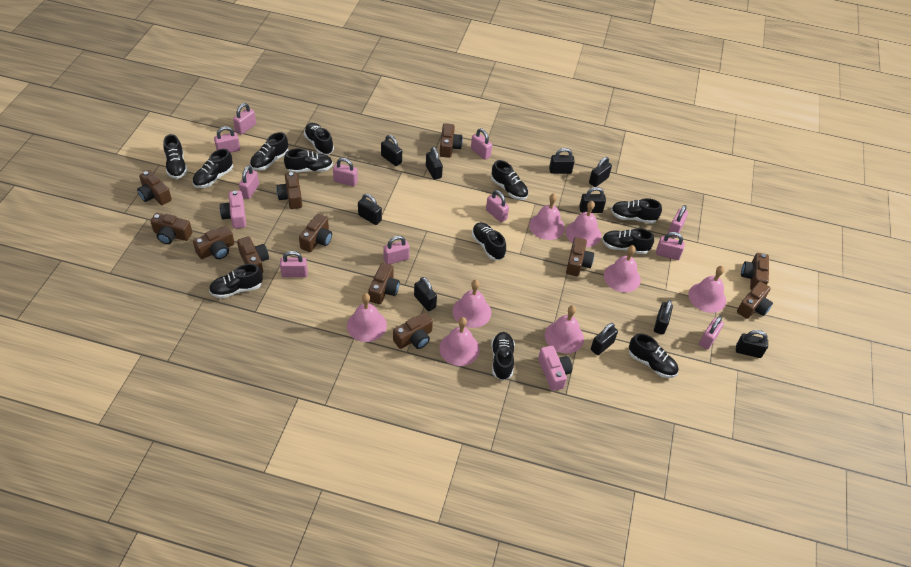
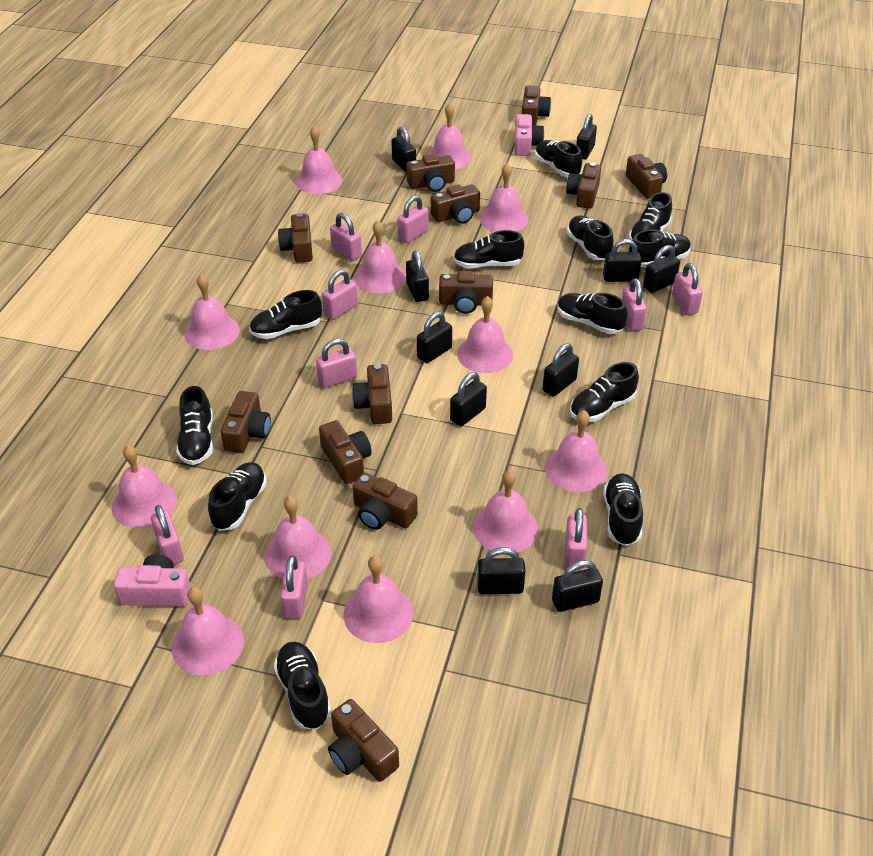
pink bell: [347,293,387,342] [439,317,480,366] [452,280,491,328] [529,193,565,240] [545,305,584,354] [566,201,601,247] [604,245,641,292] [688,266,726,313] = 8 -> [112,445,177,528] [172,587,244,675] [184,274,240,350] [264,496,331,579] [296,126,342,194] [344,556,413,643] [354,220,406,294] [427,103,472,170] [457,296,513,373] [473,470,538,553] [480,163,529,232] [545,410,608,492] = 12
pink padlock: [214,126,240,153] [233,103,256,134] [239,165,259,199] [280,251,308,278] [333,158,358,186] [383,236,410,264] [471,128,492,160] [486,190,509,222] [656,232,685,260] [668,205,688,238] [699,316,724,350] = 11 -> [151,505,184,565] [280,555,308,619] [316,339,357,388] [322,270,358,320] [330,213,362,261] [397,195,429,243] [565,508,587,570] [622,278,647,331] [672,263,703,315] = 9

